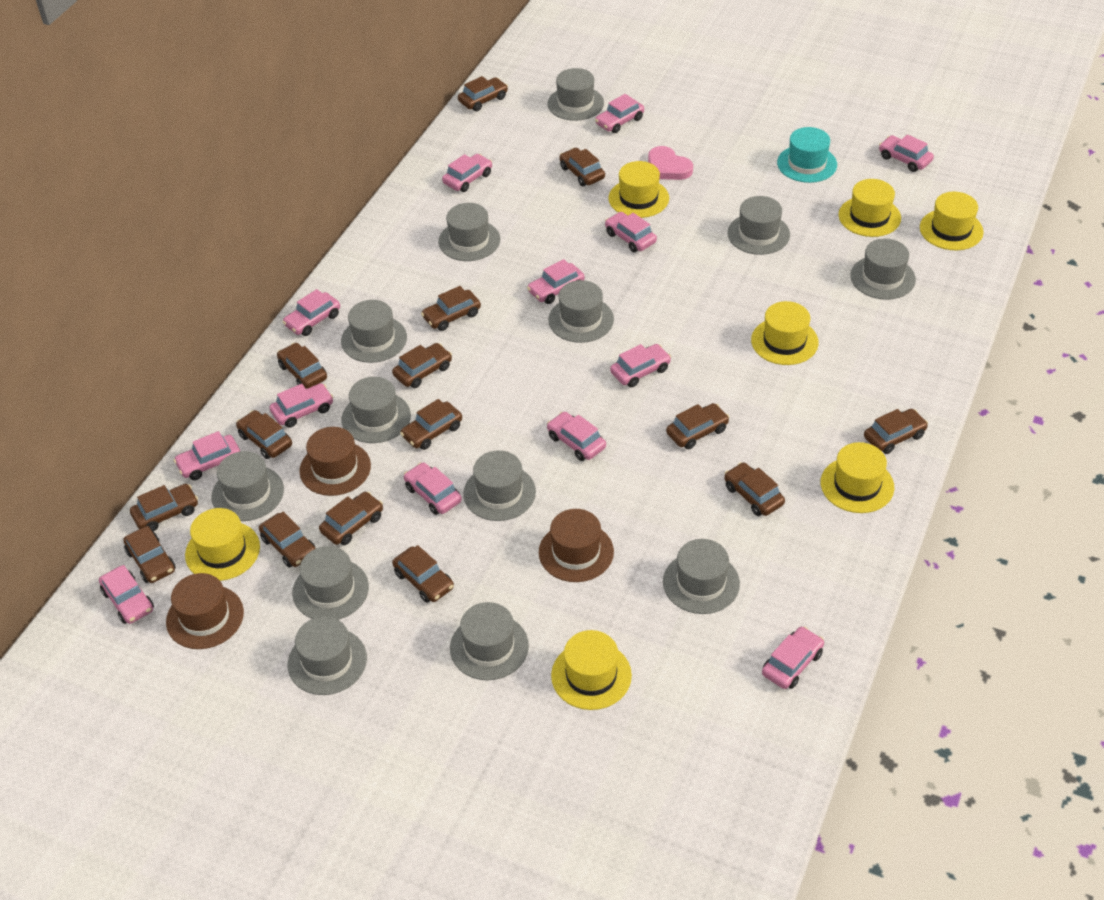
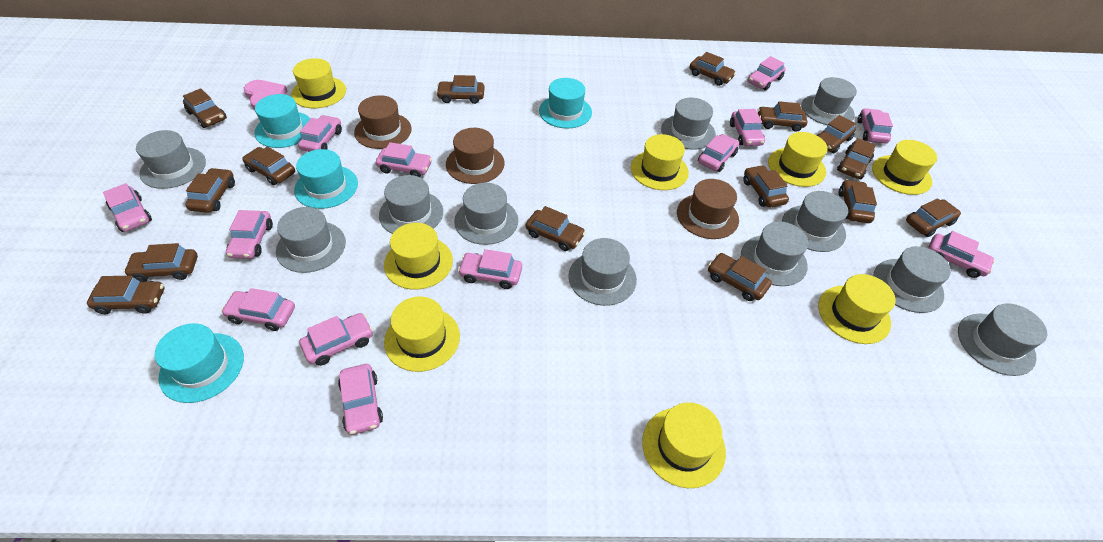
grey hat: [211,451,284,521] [288,617,367,695] [292,546,369,620] [341,300,407,363] [341,377,411,443] [438,203,500,261] [450,602,529,680] [463,450,536,521] [547,68,604,121] [548,280,614,343] [663,539,740,614] [727,196,790,255] [850,239,916,300] = 13 -> [136,130,206,189] [276,207,346,273] [379,175,443,234] [454,183,518,245] [568,238,637,306] [661,98,716,150] [741,222,808,286] [782,191,848,252] [801,77,857,125] [873,246,951,313] [958,303,1047,376] = 11
turquoise hat: [777,127,837,183] = 1 -> [155,323,244,403] [254,94,311,148] [294,149,358,209] [539,78,592,128] = 4
yellow hat: [185,508,260,581] [551,630,632,710] [609,161,669,218] [751,301,819,365] [821,442,894,513] [838,179,901,237] [920,192,984,250] = 7 -> [291,58,346,108] [384,223,453,290] [384,297,460,372] [630,134,689,190] [642,403,726,488] [768,132,828,187] [818,274,896,344] [872,140,937,195] = 8

